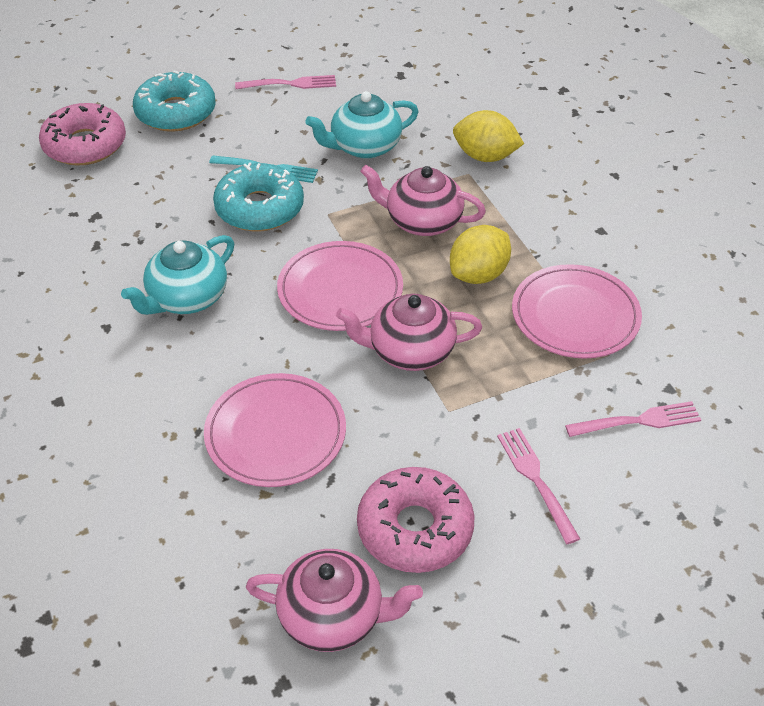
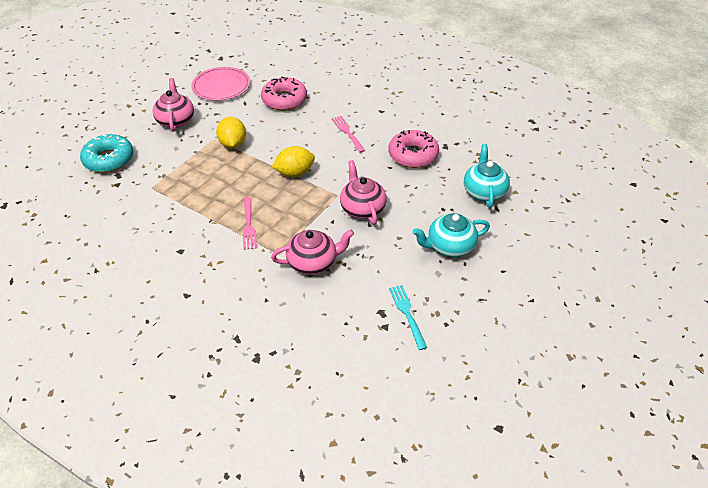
pink fork: [235,75,336,89] [497,428,580,544] [565,401,701,437] = 3 -> [243,197,257,250] [332,116,365,153] = 2
pink plate: [204,373,346,487] [277,241,403,331] [512,264,642,359] = 3 -> [191,67,250,101] = 1
turquoise donut: [133,70,216,132] [213,162,304,232] = 2 -> [80,134,134,173] = 1

